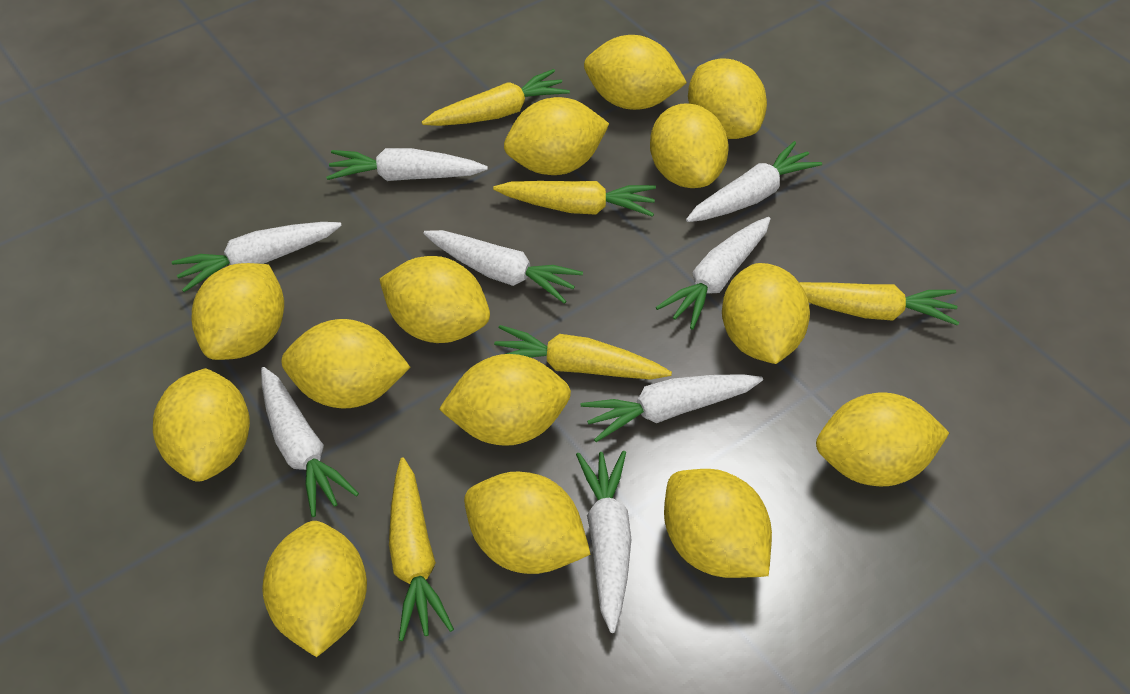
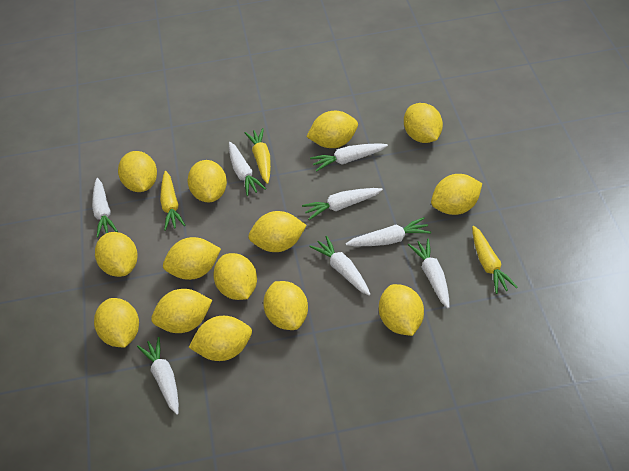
yellow carrot: [389,458,454,641] [422,69,570,126] [493,181,656,217] [494,325,672,380] [800,282,959,326] = 5 -> [160,171,186,231] [244,128,271,184] [472,226,518,294] = 3

